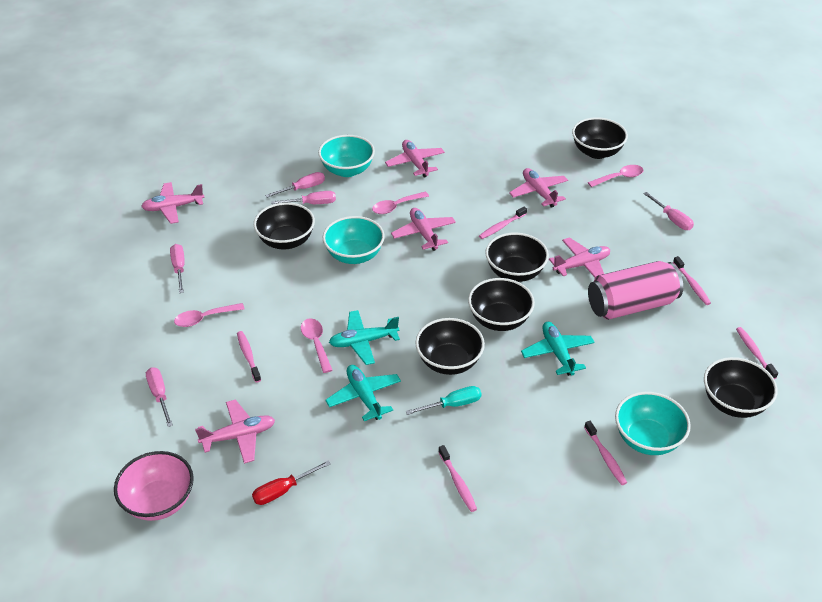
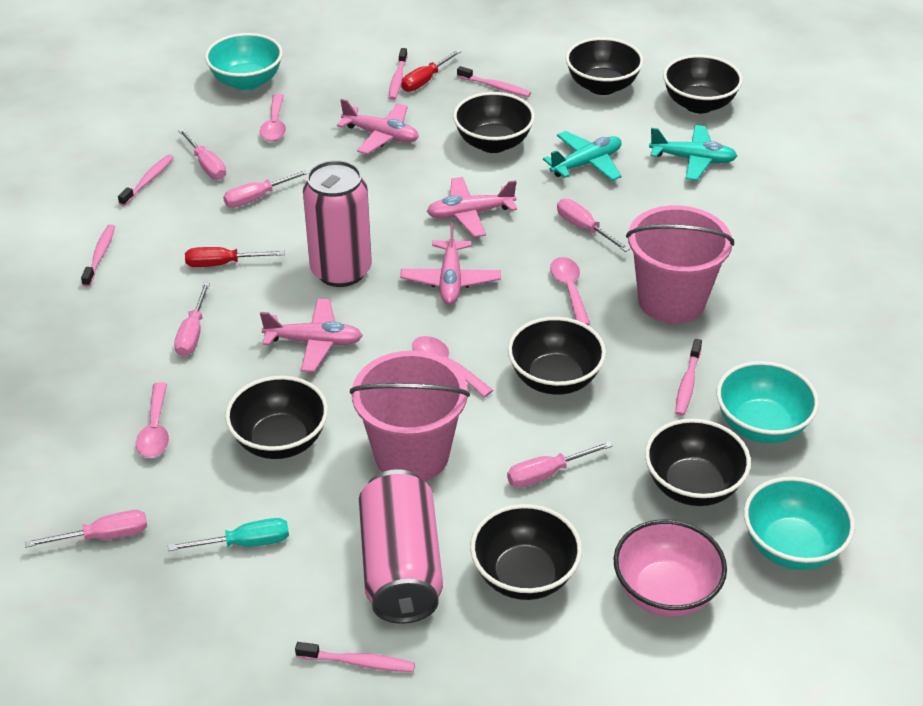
black bowl: [254,202,315,249] [415,318,485,375] [468,278,535,331] [485,233,549,282] [572,117,628,159] [704,357,777,418] = 6 -> [225,376,328,459] [453,92,535,153] [470,504,582,600] [508,317,606,395] [566,37,644,95] [645,419,751,506] [663,55,743,113] = 7
pink bucket: none = 0 -> [350,351,470,481] [626,205,734,324] = 2
pink can: [588,261,683,320] = 1 -> [303,160,372,287] [359,469,443,624] = 2
pink plane: [141,182,205,224] [195,399,275,464] [385,140,445,178] [391,208,456,251] [509,168,568,208] [549,237,610,278] = 6 -> [260,299,363,372] [337,99,419,154] [400,223,501,305] [426,177,517,237] = 4
pink screwdriver: [146,367,173,427] [170,244,185,293] [265,172,325,198] [271,191,336,204] [643,192,694,230] = 5 -> [25,510,147,548] [174,282,210,356] [178,129,226,180] [223,169,309,208] [507,441,613,488] [557,199,630,252] = 6
red screwdriver: [252,460,331,505] = 1 -> [185,247,285,267] [401,49,462,92] = 2
turquoise plane: [325,365,401,421] [329,310,400,365] [521,322,595,376] = 3 -> [543,131,622,181] [649,125,737,181] = 2

